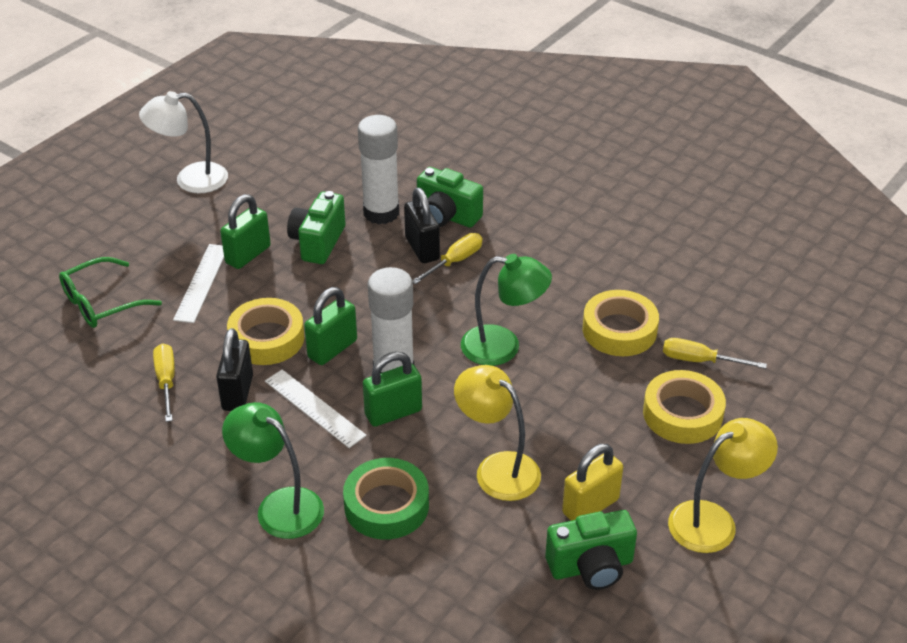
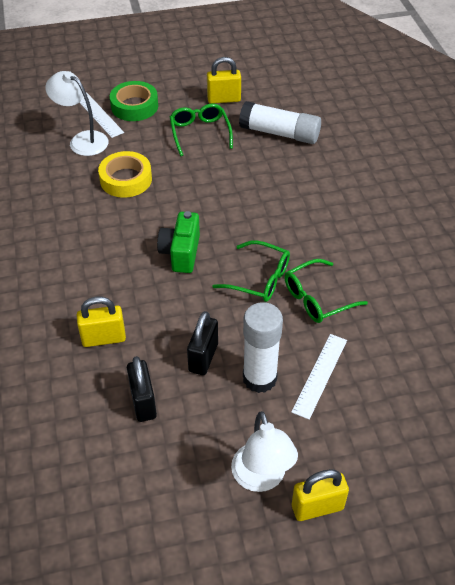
green camera: [287,191,345,264] [417,167,483,228] [545,510,637,590] = 3 -> [157,211,200,273] = 1
green glasses: [59,257,162,328] = 1 -> [170,104,233,156] [212,240,290,302] [285,259,368,323] = 3
green lamp: [222,402,324,539] [461,254,552,366] = 2 -> none = 0
green padlock: [220,194,271,269] [304,287,357,365] [363,352,422,427] = 3 -> none = 0
white lamp: [139,91,228,193] = 1 -> [45,71,109,156] [231,411,298,492] = 2
yellow lamp: [454,365,541,501] [668,418,778,553] = 2 -> none = 0
yellow padlock: [562,444,623,521] = 1 -> [77,297,126,347] [207,57,241,104] [292,469,349,521] = 3
yellow screwdriver: [153,343,175,422] [412,233,482,284] [663,338,767,369] = 3 -> none = 0
yellow tape: [227,298,304,365] [583,290,659,356] [643,370,726,444] = 3 -> [98,151,152,198] = 1

